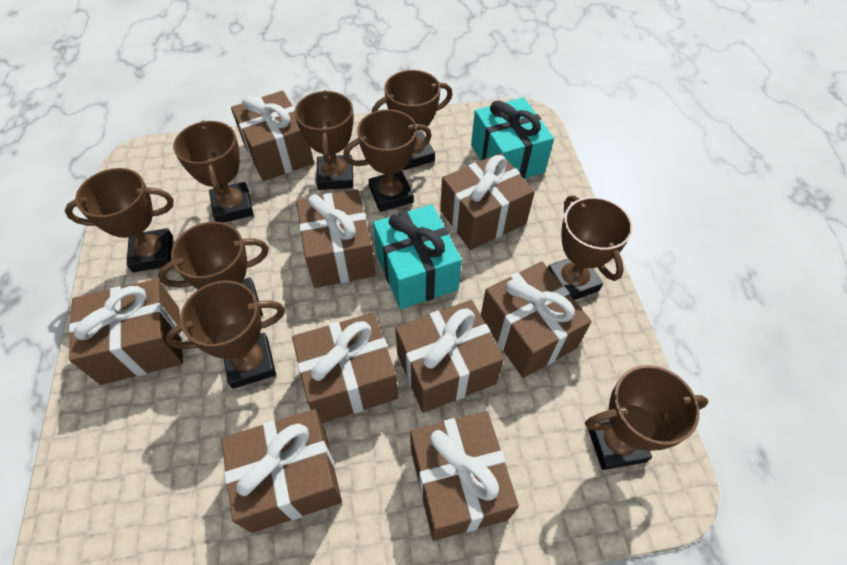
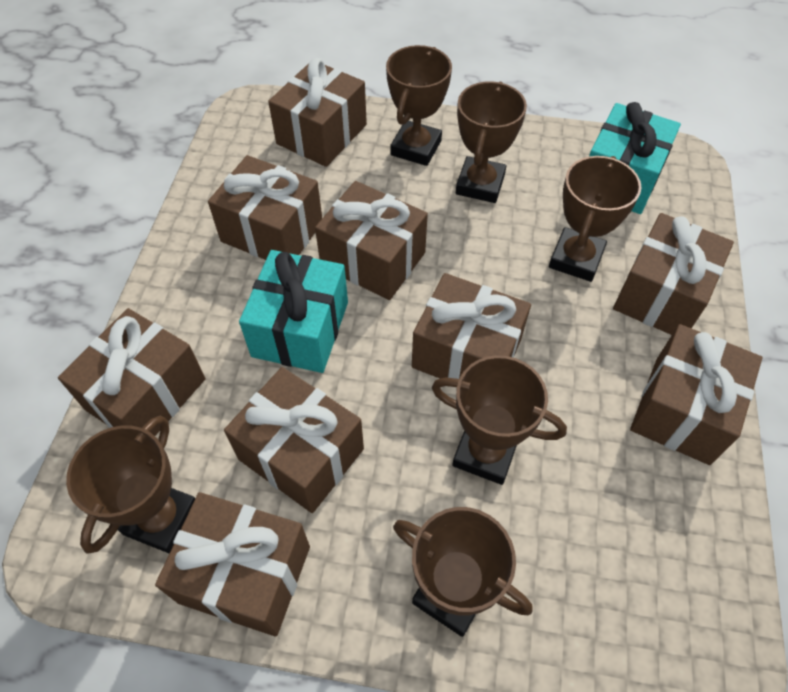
brown trophy: [65,168,173,272] [158,222,269,316] [166,281,285,389] [173,120,253,223] [294,90,354,190] [343,109,432,212] [372,70,452,170] [548,195,633,300] [585,365,708,470] = 9 -> [66,416,195,554] [386,45,452,166] [393,507,533,637] [432,355,567,485] [456,81,527,203] [549,156,642,282] = 6

